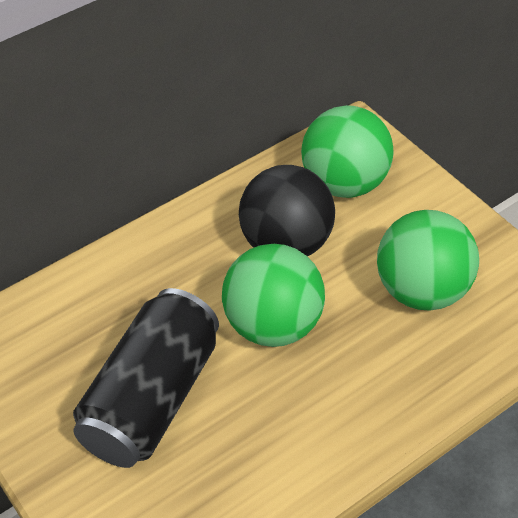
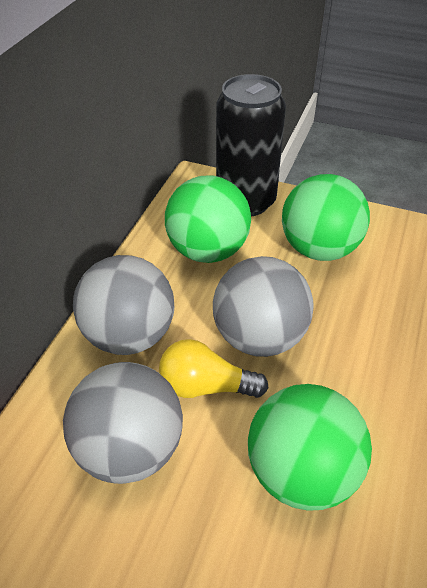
black ball: [239,165,335,256] = 1 -> none = 0
grey ball: none = 0 -> [63,362,183,484] [73,255,174,355] [213,256,314,357] = 3
yellow light bulb: none = 0 -> [159,339,269,398] = 1

